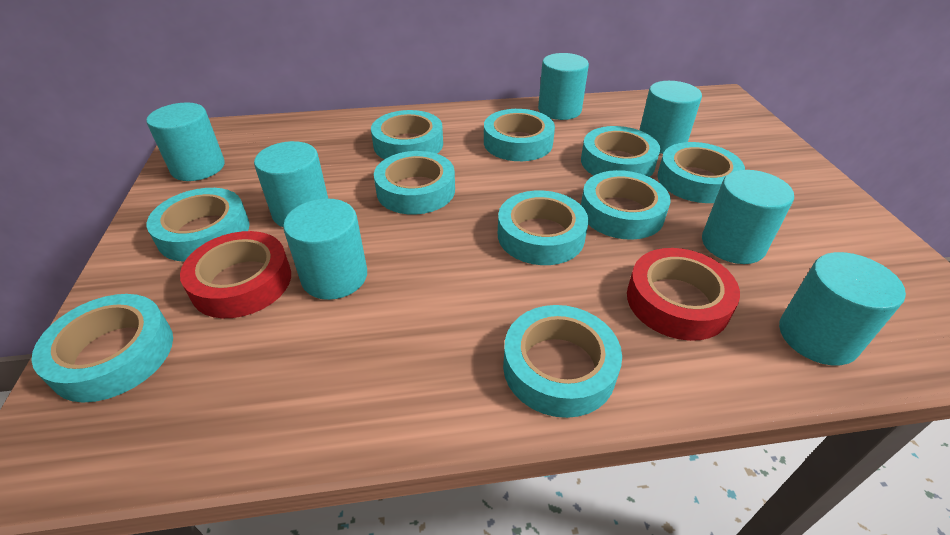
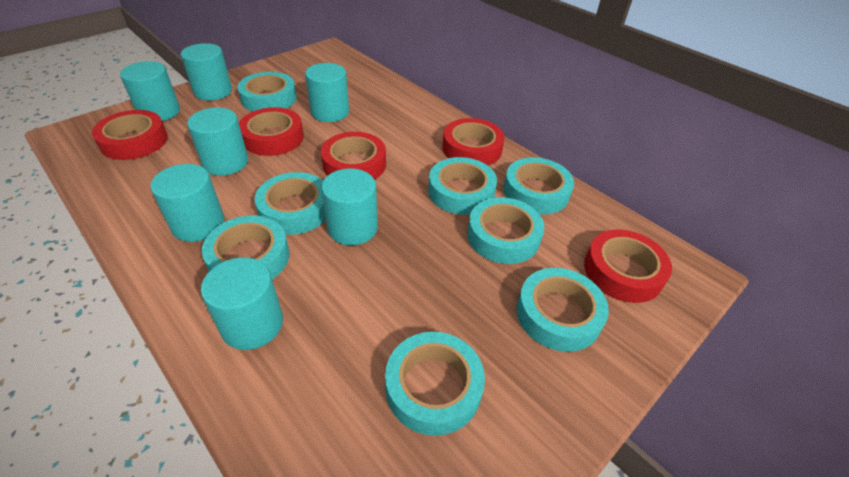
red tape: [180,231,291,318] [627,248,740,341] = 2 -> [92,110,168,160] [239,107,304,156] [321,132,386,180] [442,118,505,165] [584,229,672,303] = 5
turquoise tape: [31,294,173,403] [147,188,249,262] [371,110,443,159] [374,151,455,215] [484,109,555,161] [498,190,588,265] [503,305,622,418] [581,126,660,177] [581,170,670,240] [657,142,745,203] = 10 -> [202,215,289,279] [237,72,297,112] [254,172,326,235] [385,332,485,436] [428,157,497,215] [467,197,544,264] [504,157,574,214] [516,268,609,352] = 8

